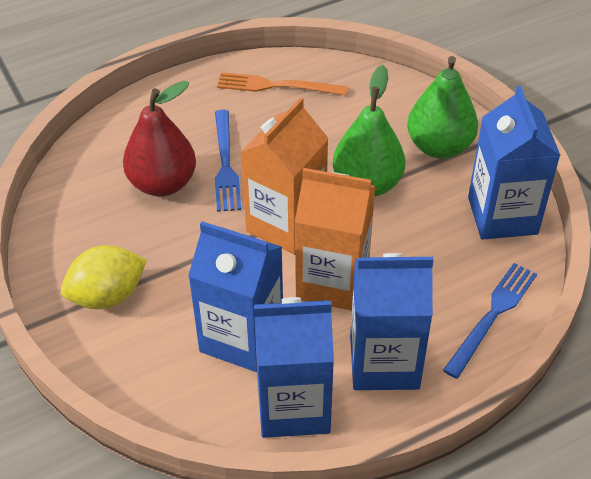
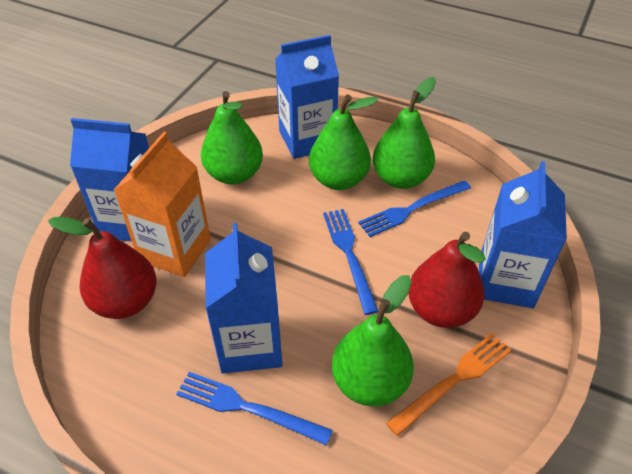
blue fork: [215,110,241,212] [443,263,537,379] = 2 -> [176,372,333,446] [323,209,378,315] [358,180,471,237] = 3
green pear: [333,65,405,196] [407,56,478,159] = 2 -> [201,91,263,185] [309,94,379,190] [332,275,414,406] [373,77,436,189] = 4
orange carton: [241,97,329,255] [295,168,375,311] = 2 -> [114,132,211,277] = 1
red pear: [123,81,196,197] = 1 -> [48,217,157,319] [408,232,486,328] = 2
yellow lemon: [61,245,147,309] = 1 -> none = 0

